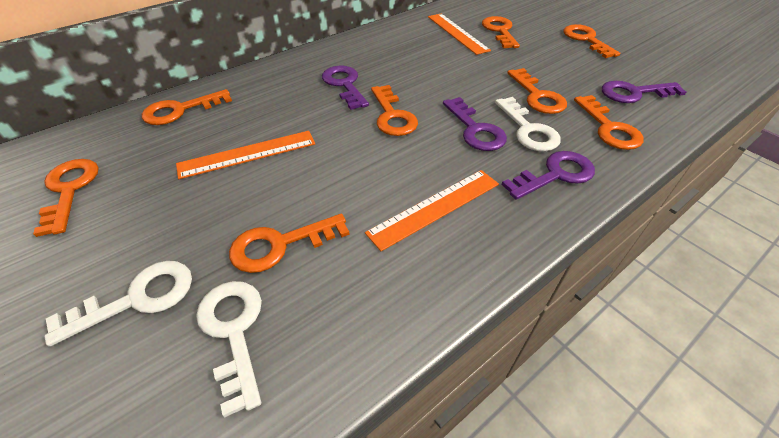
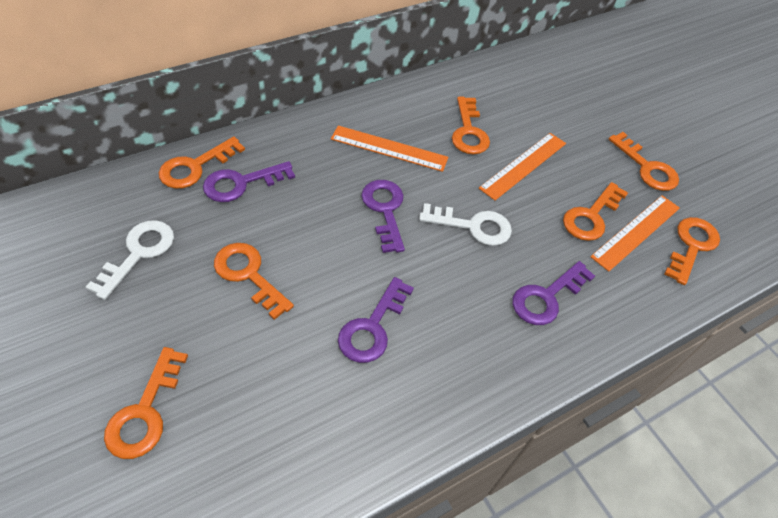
orange key: [33,159,99,237] [142,89,232,125] [229,214,350,273] [371,85,418,136] [482,16,520,48] [507,68,567,114] [564,24,621,58] [574,95,644,150] = 8 -> [104,347,188,459] [159,136,245,189] [214,243,294,320] [452,97,490,154] [563,182,628,241] [609,132,679,191] [664,217,720,285] = 7
white key: [44,261,192,347] [196,281,262,418] [495,97,561,151] = 3 -> [86,220,174,300] [419,203,512,246] = 2

